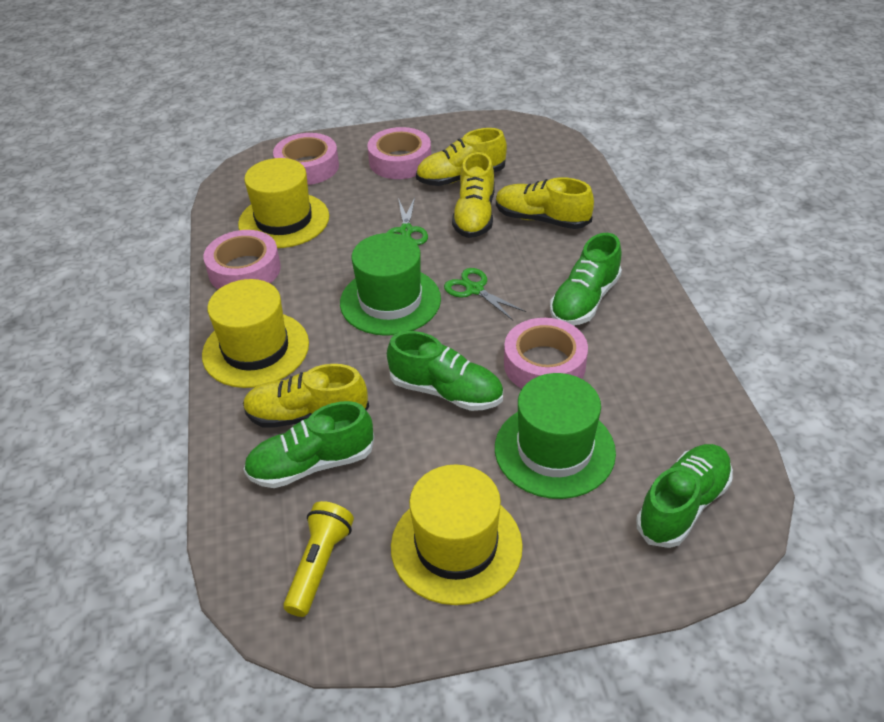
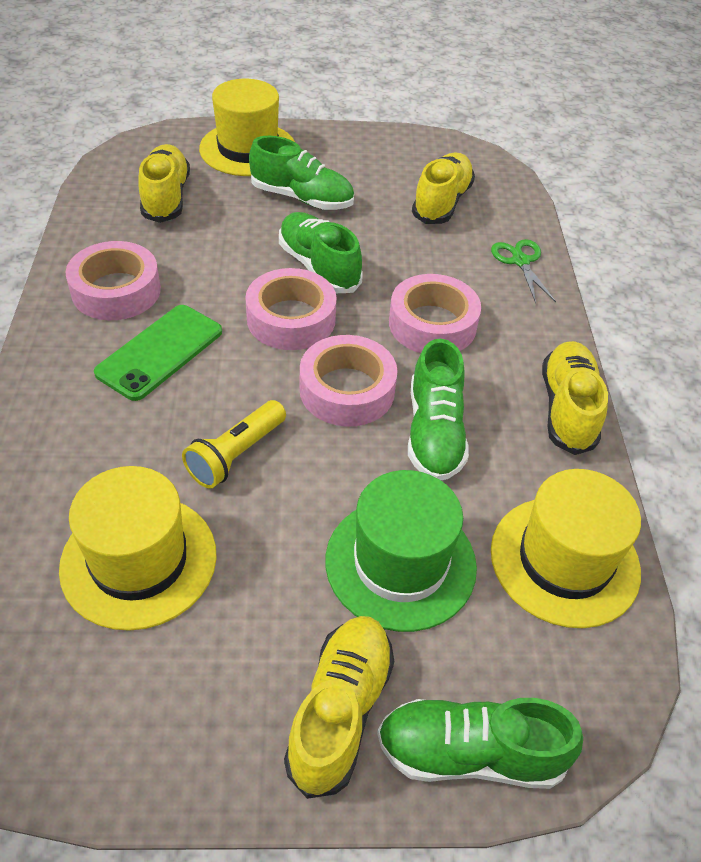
green hat: [340,233,441,336] [495,373,616,499] = 2 -> [325,470,477,632] = 1
green phone: none = 0 -> [94,305,222,401] = 1
green scissors: [386,197,428,245] [444,268,526,320] = 2 -> [491,239,556,303] = 1

